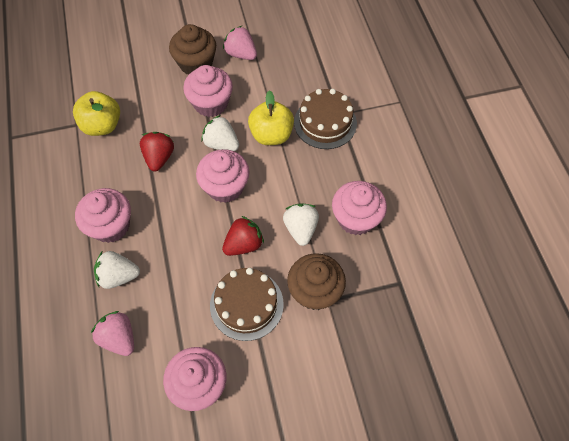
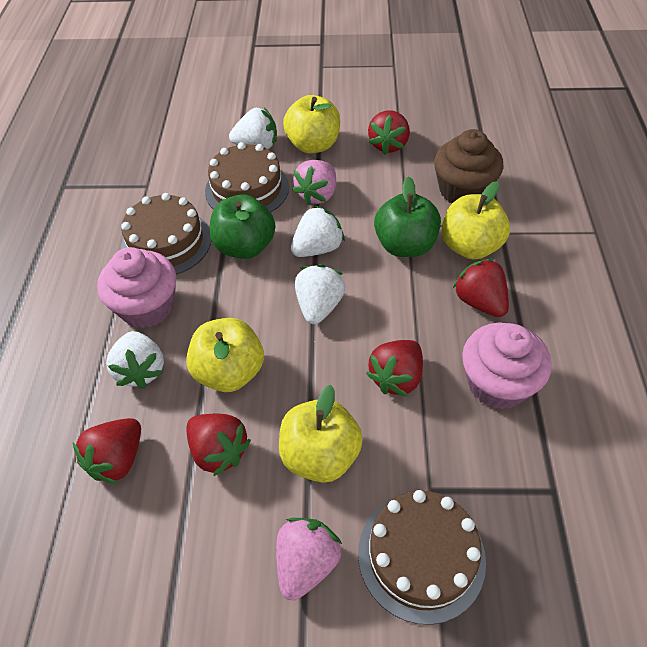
brown cake: [210,268,284,341] [294,89,357,149] = 2 -> [121,193,211,275] [205,142,289,213] [358,490,486,625] = 3
brown cupcake: [169,24,216,75] [287,253,346,310] = 2 -> [434,129,504,203] = 1
green apple: none = 0 -> [210,194,275,259] [374,176,441,257] = 2
pink cupcake: [75,188,131,243] [163,347,226,411] [183,65,233,117] [196,149,249,203] [332,181,387,235] = 5 -> [97,247,176,328] [462,322,552,409] = 2
red strawberry: [140,132,174,171] [222,216,264,256] = 2 -> [73,418,141,484] [187,414,251,477] [366,340,423,397] [368,110,410,155] [453,259,509,317] = 5
white strawberry: [94,251,140,289] [201,115,239,151] [283,203,319,246] = 3 -> [106,331,164,389] [229,108,277,149] [291,206,345,257] [295,264,345,324] = 4
yellow apple: [73,91,120,136] [248,90,294,145] = 2 -> [186,318,264,392] [279,385,363,483] [283,95,340,153] [441,181,510,259] = 4

